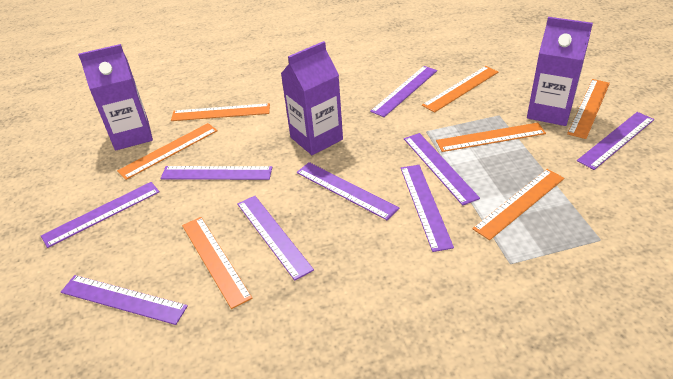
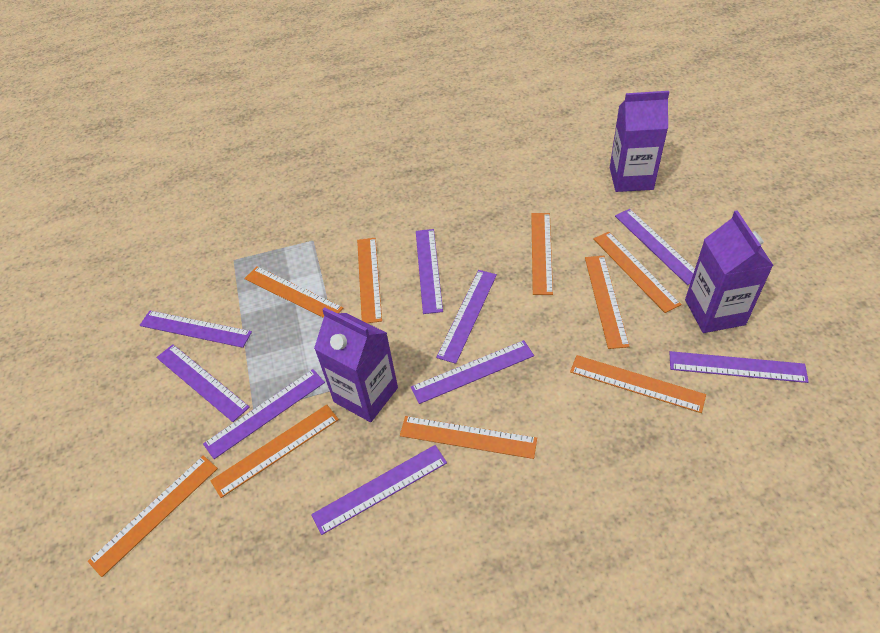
orange ruler: [117,123,218,180] [171,103,270,121] [182,217,252,309] [422,66,498,113] [436,123,546,152] [472,169,564,240] [567,79,610,139] = 7 -> [88,455,218,577] [210,405,339,498] [244,266,343,318] [357,238,382,323] [400,416,537,459] [531,213,553,295] [570,355,706,413] [585,256,630,349] [593,232,682,313] = 9

